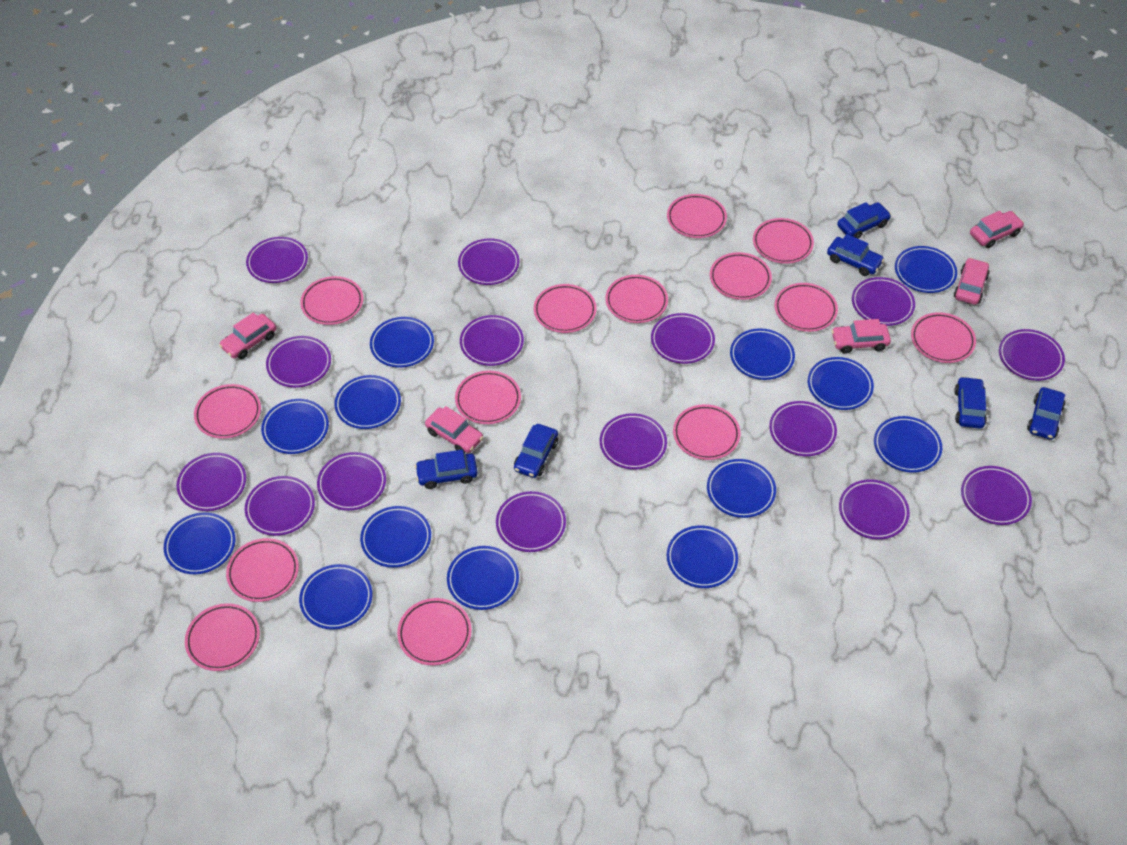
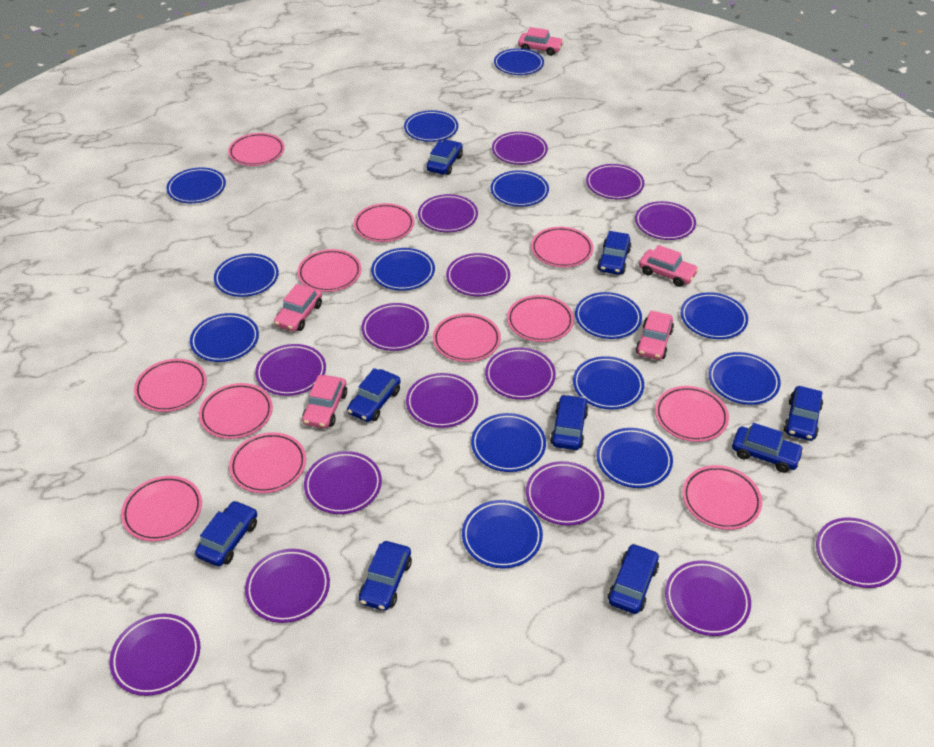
blue car: [415,450,478,489] [514,424,558,478] [827,234,884,276] [837,202,891,239] [954,376,987,428] [1027,387,1065,440] = 6 -> [195,500,257,566] [347,368,401,422] [359,541,412,611] [426,140,463,175] [550,394,588,450] [597,231,631,275] [608,543,659,614] [732,423,804,473] [783,386,823,441] = 9
blue plate: [164,512,235,574] [261,399,329,454] [299,564,372,630] [335,375,401,429] [360,506,431,568] [370,317,434,368] [447,546,519,610] [667,525,738,588] [707,459,776,518] [730,328,795,380] [808,357,874,410] [874,416,942,473] [895,246,957,293] = 13 -> [166,168,226,203] [190,313,259,362] [214,254,279,297] [371,248,435,291] [404,110,458,142] [462,500,543,568] [471,413,546,472] [491,170,549,207] [494,48,544,75] [573,356,644,410] [575,292,642,339] [597,428,673,488] [681,292,748,339] [708,352,781,405] = 14
pink plate: [185,603,260,671] [194,384,261,439] [226,538,299,602] [300,276,363,325] [397,598,472,665] [455,371,521,424] [534,284,596,333] [605,275,668,323] [667,194,727,238] [673,404,740,460] [710,252,772,300] [753,218,814,264] [774,283,838,332] [911,312,976,363] = 14 -> [121,476,202,542] [134,359,207,412] [199,383,273,439] [228,133,285,166] [229,432,306,493] [297,249,361,292] [354,203,414,242] [433,313,501,362] [507,295,574,342] [531,227,593,267] [655,386,729,442] [682,465,762,530] = 12

